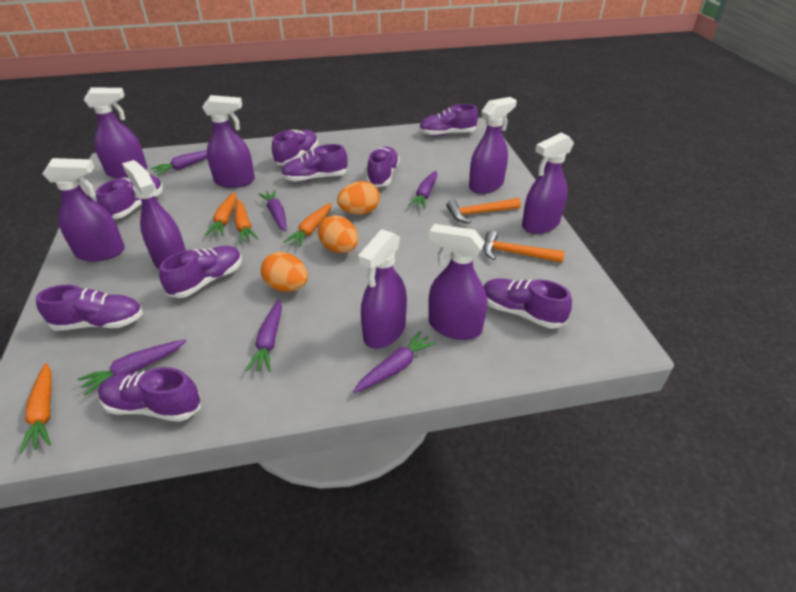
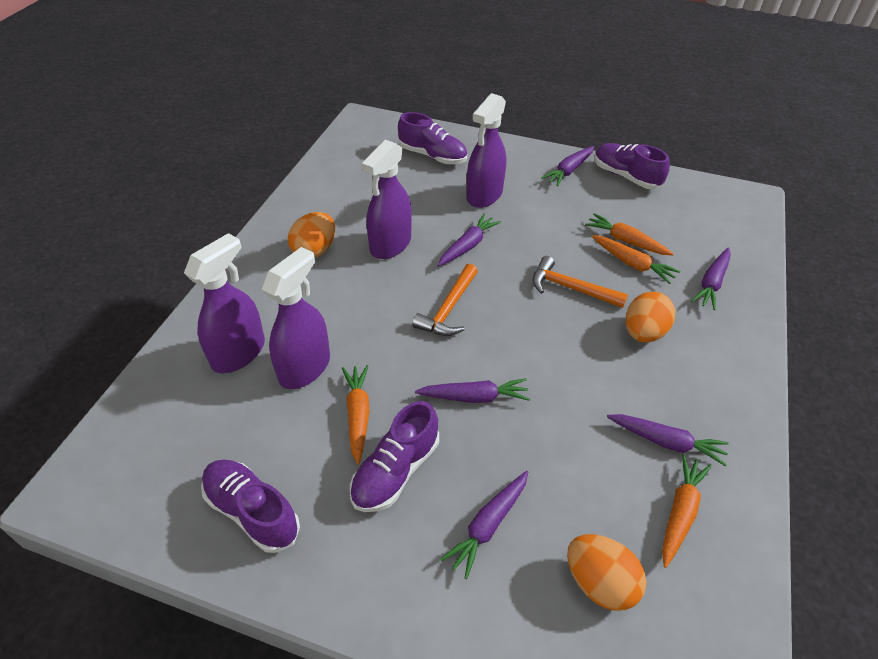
purple shoe: [36,285,143,331] [96,175,163,219] [98,367,201,422] [159,246,242,298] [272,129,318,165] [281,144,348,182] [367,147,400,187] [419,104,478,136] [483,278,572,329] = 9 -> [201,459,300,553] [350,401,439,512] [398,112,467,164] [594,143,670,189] = 4
purple spray bottle: [42,158,125,262] [84,88,147,178] [122,160,186,270] [202,95,255,188] [358,229,407,348] [428,224,487,340] [469,97,517,194] [522,132,574,234] = 8 -> [184,233,265,373] [262,247,330,389] [362,140,412,259] [466,93,507,208] = 4

